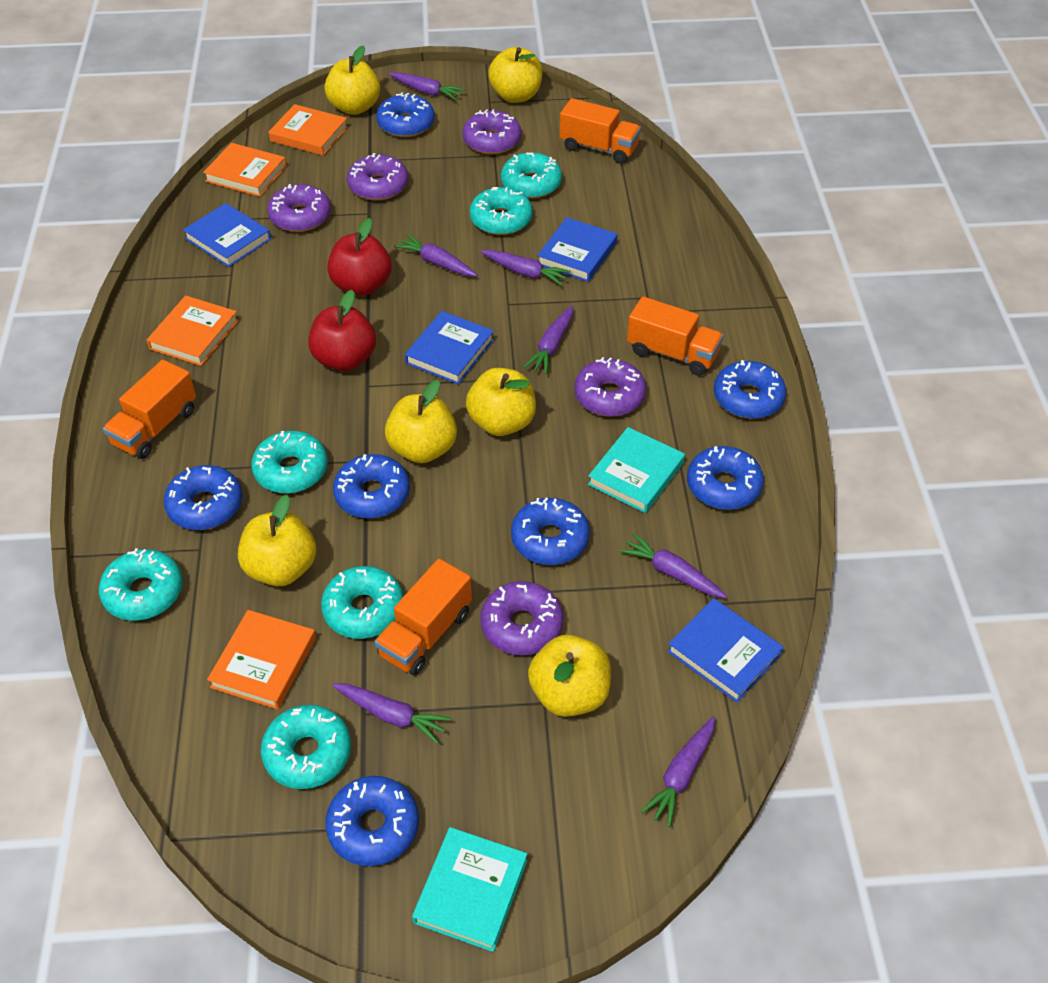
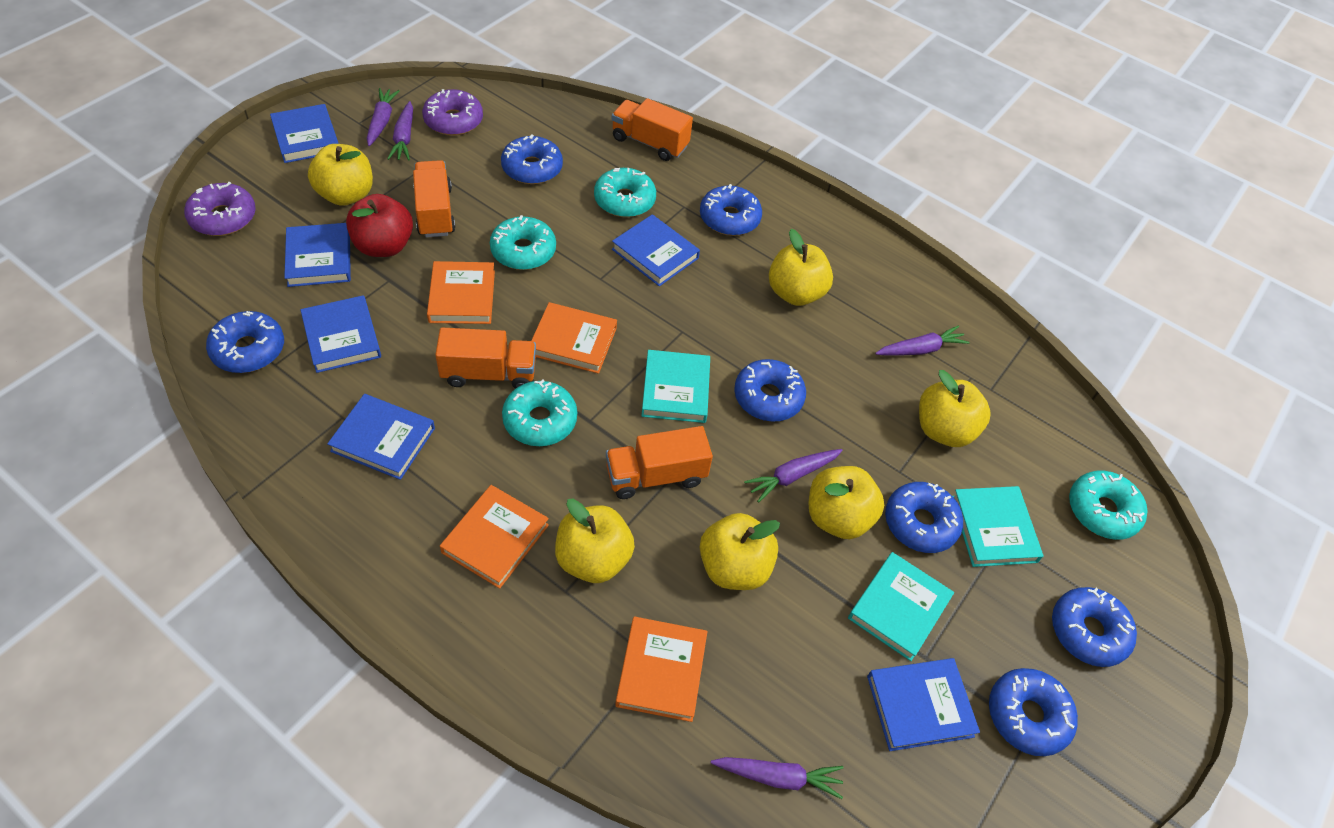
blue book: [183,203,271,267] [405,311,494,384] [537,217,617,282] [667,598,783,703] = 4 -> [270,104,339,163] [284,223,351,287] [300,295,381,373] [327,394,435,480] [612,214,700,286] [867,658,980,751] = 6
purple carrot: [332,684,451,744] [389,72,465,100] [394,234,477,276] [480,250,571,286] [524,305,573,374] [619,533,727,598] [641,716,715,827] = 7 -> [367,88,400,146] [387,101,413,160] [711,757,844,799] [744,449,842,503] [875,325,969,356] = 5
purple donut: [267,184,331,232] [347,153,408,200] [462,109,521,154] [480,581,564,655] [574,357,646,416] = 5 -> [184,182,256,236] [422,89,483,136] = 2
red apple: [308,290,376,371] [327,218,392,296] = 2 -> [346,194,413,257] = 1
turquoise book: [412,827,527,952] [588,427,685,513] = 2 -> [641,350,710,423] [848,552,954,661] [953,486,1043,567] = 3
turquoise donut: [99,548,183,621] [251,431,328,493] [261,705,351,789] [321,566,403,639] [470,187,533,235] [501,152,562,198] = 6 -> [490,215,556,270] [502,379,577,446] [594,168,656,217] [1069,471,1148,540] = 4

